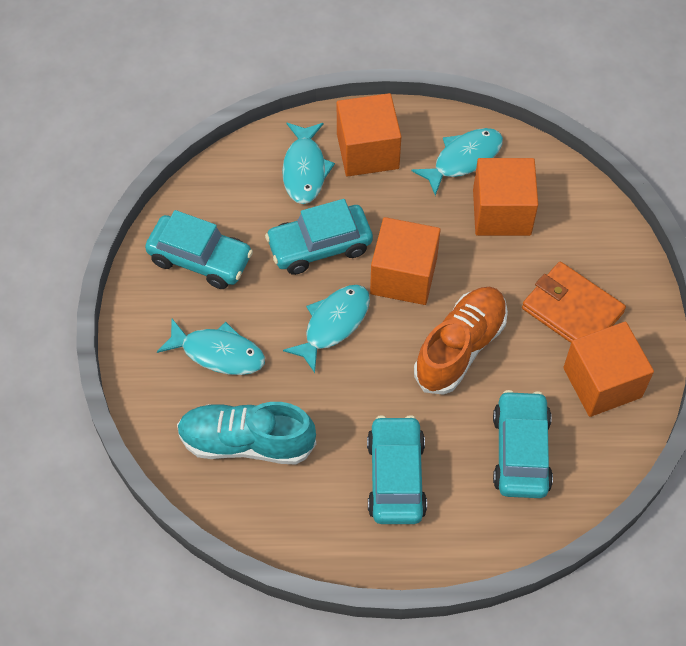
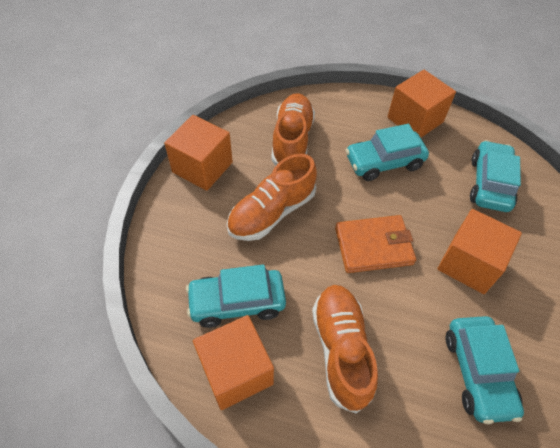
orange shoe: [414,287,508,395] = 1 -> [227,154,317,241] [271,93,315,166] [312,285,378,414] = 3
turquoise fish: [157,319,265,375] [282,123,335,204] [283,285,370,373] [412,128,503,196] = 4 -> none = 0
turquoise shoe: [177,402,316,465] = 1 -> none = 0

